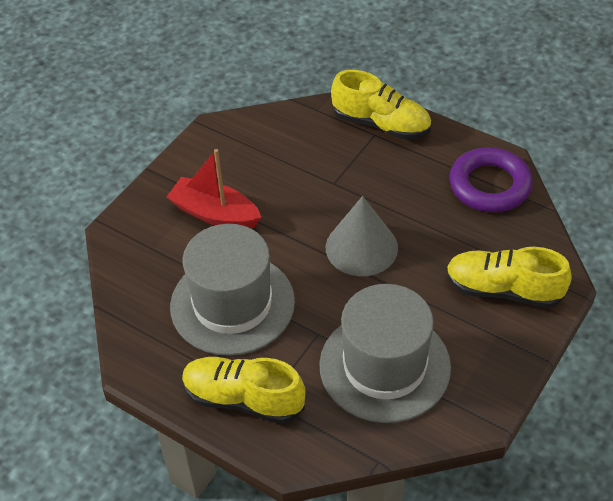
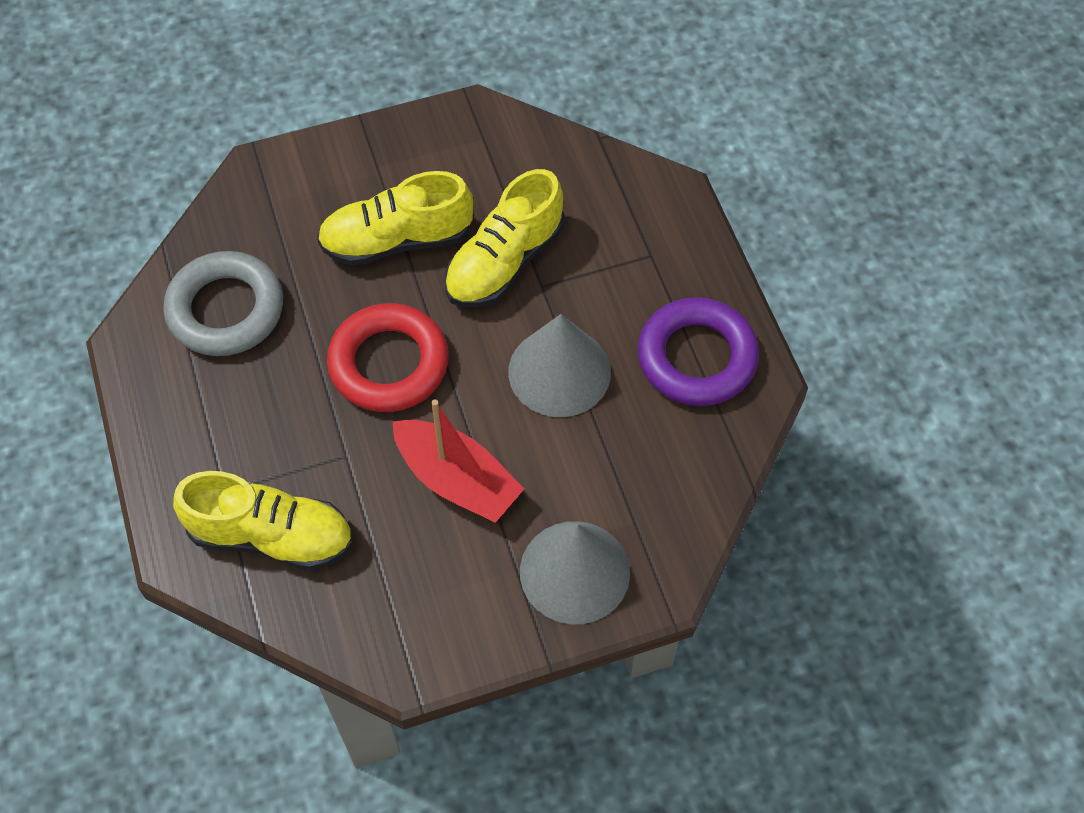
grey cone: [326,196,398,276] = 1 -> [508,314,611,417] [520,521,630,624] = 2
grey hat: [170,224,295,356] [319,284,451,423] = 2 -> none = 0
grey ring: none = 0 -> [163,251,283,356] = 1
red ring: none = 0 -> [327,303,449,412] = 1

